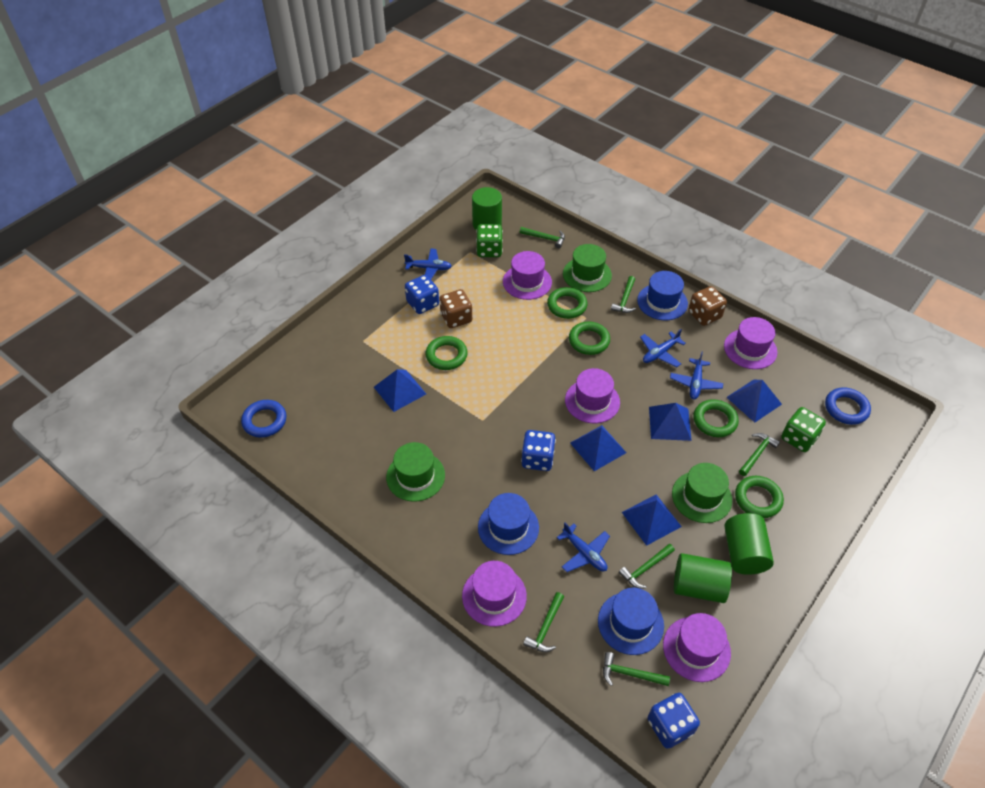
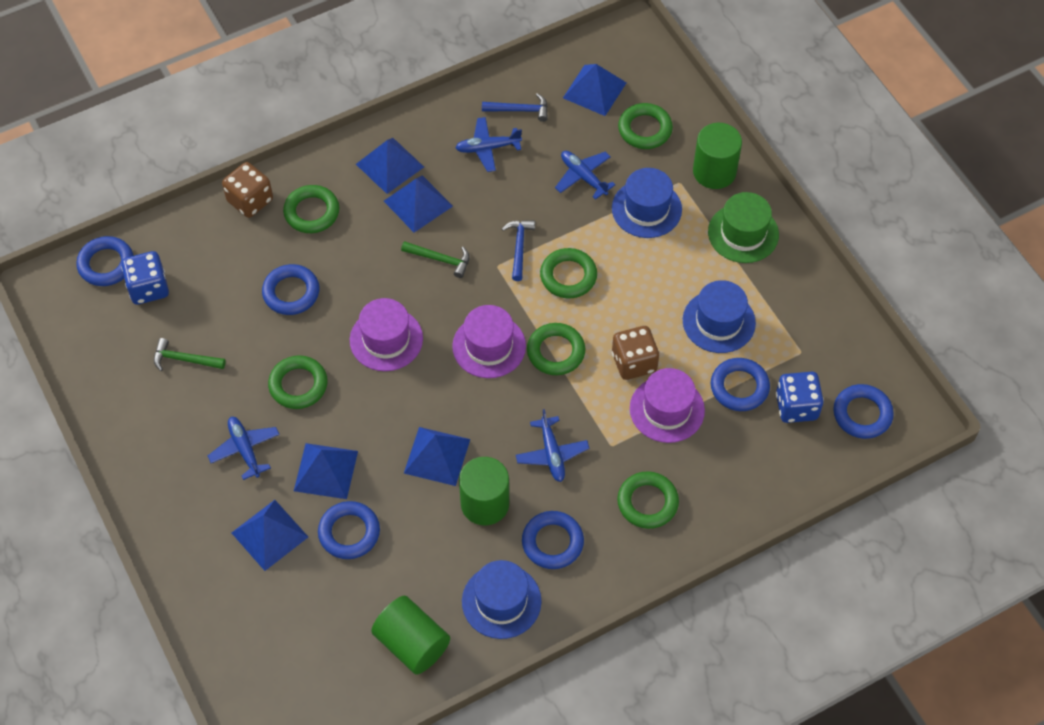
blue dice: [405,275,439,314] [521,430,556,471] [647,693,700,749] = 3 -> [121,251,169,304] [776,372,824,423] = 2
blue hammer: none = 0 -> [482,93,548,122] [502,220,535,281] = 2
blue pyramid: [374,369,426,412] [570,425,626,471] [622,494,682,546] [649,403,692,441] [726,380,782,423] = 5 -> [232,500,308,571] [294,443,358,499] [356,138,424,194] [384,175,453,232] [404,427,470,486] [563,64,627,116] = 6
blue ring: [241,400,287,438] [825,387,871,425] = 2 -> [76,236,134,286] [262,264,319,315] [318,501,380,559] [522,511,584,569] [711,358,770,411] [833,384,894,439] = 6
green dice: [476,224,503,257] [781,407,826,452] = 2 -> none = 0
green hammer: [520,227,565,248] [523,592,564,652] [603,652,670,686] [611,276,636,313] [619,544,675,589] [739,433,780,476] = 6 -> [154,338,226,371] [401,241,470,278] = 2
green hat: [386,442,445,502] [563,244,612,292] [672,463,732,523] = 3 -> [708,192,779,263] = 1
green ring: [426,336,468,370] [547,287,587,319] [569,322,610,355] [694,399,739,437] [735,476,784,518] = 5 -> [268,355,328,409] [283,185,339,233] [527,323,585,375] [540,248,597,298] [617,471,679,529] [618,103,673,149] = 6
purple hat: [462,561,527,627] [503,251,552,300] [565,368,620,423] [663,613,731,682] [724,317,777,369] = 5 -> [350,298,423,371] [452,305,526,378] [630,368,705,443] = 3

